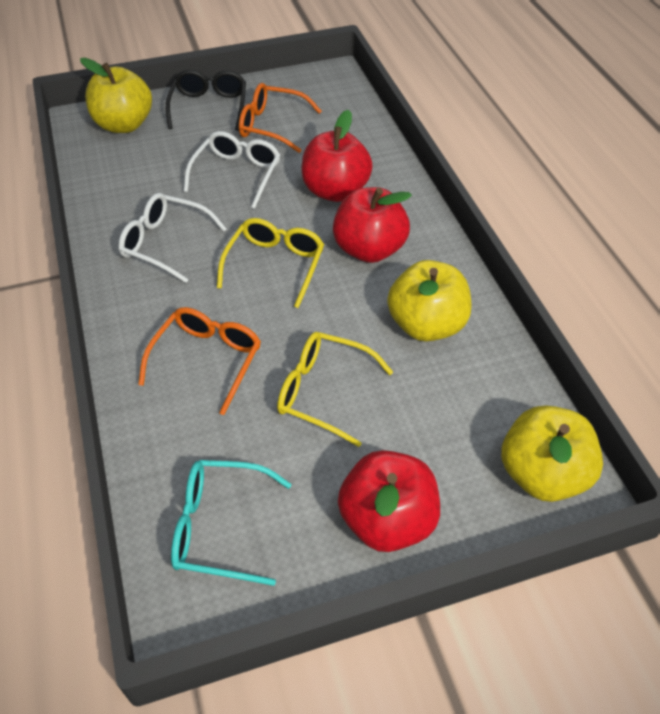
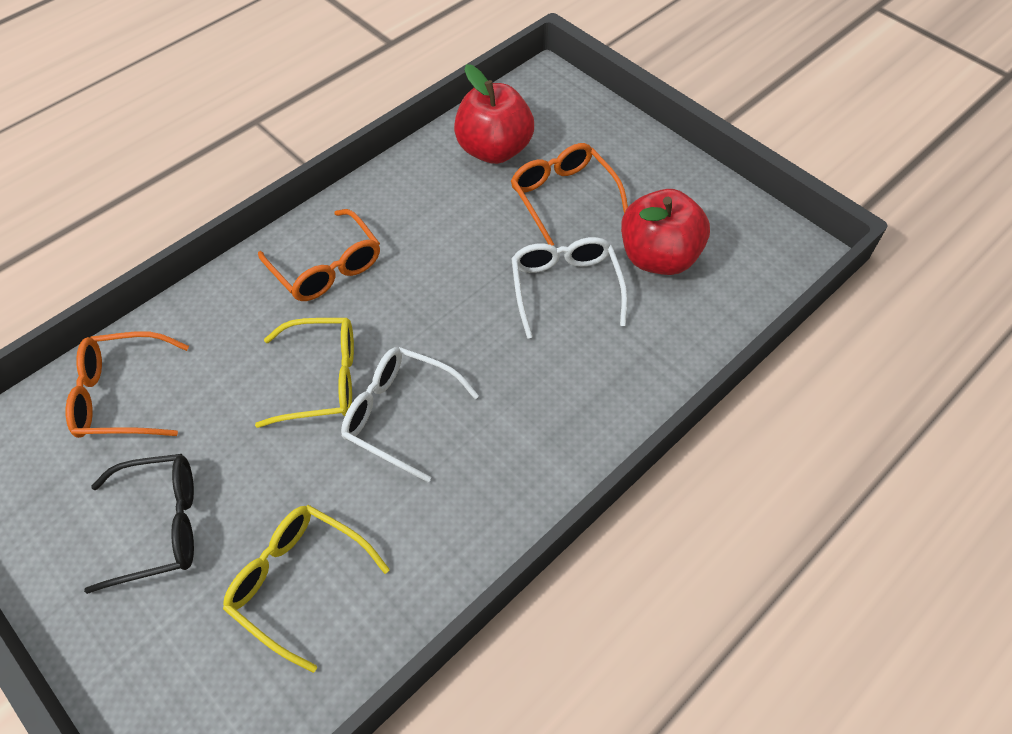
orange glasses: [138,307,261,415] [239,83,322,153] = 2 -> [66,331,189,438] [258,209,380,301] [511,143,628,246] = 3
red apple: [301,110,373,202] [333,187,412,263] [338,450,440,552] = 3 -> [454,64,534,164] [621,189,710,275] = 2
turquoise glasses: [171,460,292,586] = 1 -> none = 0
yellow apple: [80,58,152,133] [387,260,471,341] [501,405,603,502] = 3 -> none = 0

